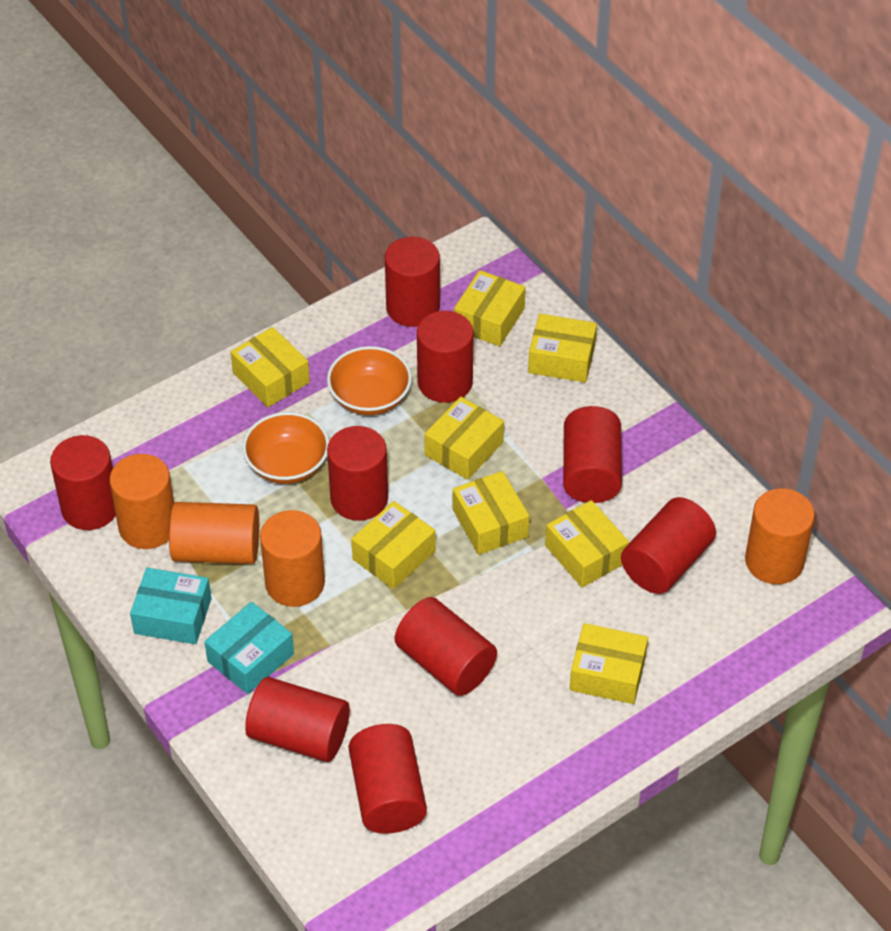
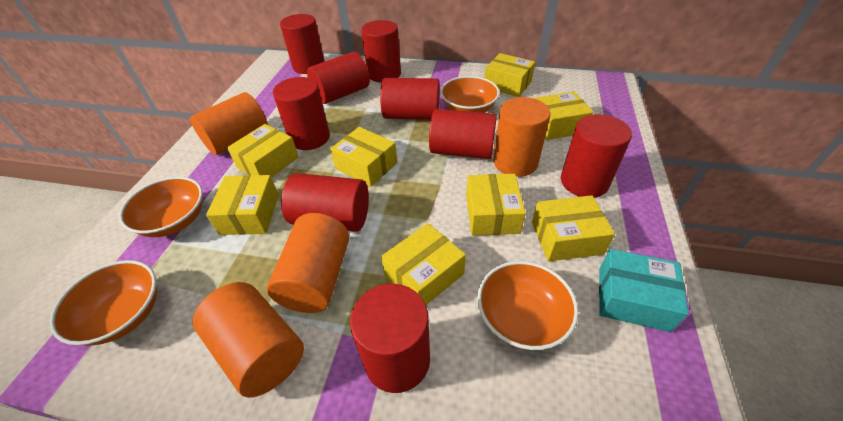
orange bowl: [242,412,329,484] [327,346,412,415] = 2 -> [50,260,157,345] [119,177,203,237] [440,76,500,113] [477,261,579,350] = 4
turquoise box: [130,568,211,644] [204,602,294,694] = 2 -> [599,249,689,332] = 1

